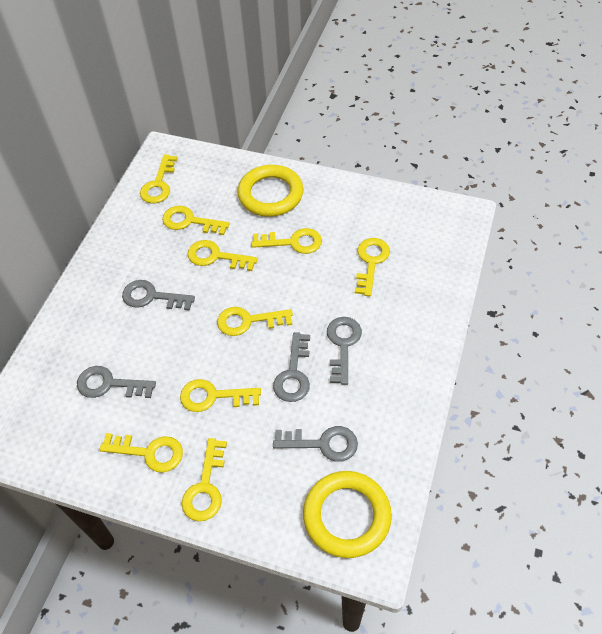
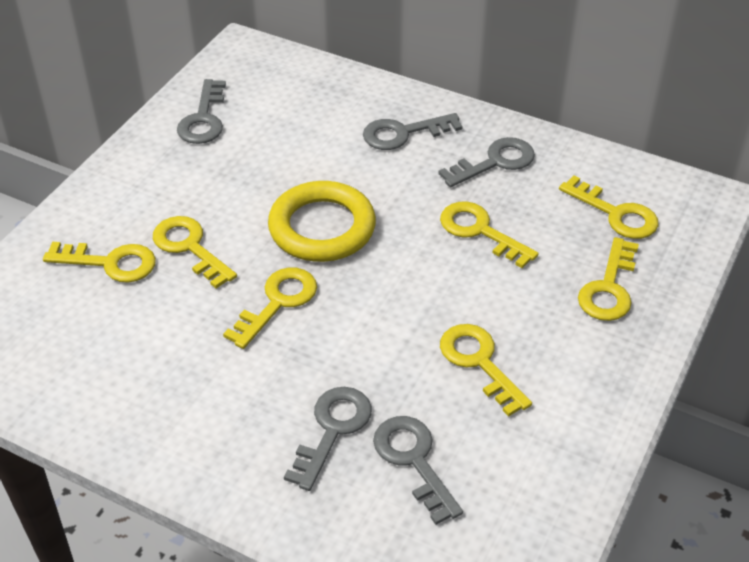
yellow key: [99,433,183,473] [140,154,178,203] [162,206,230,235] [180,379,261,412] [181,438,227,521] [188,240,258,271] [217,307,293,336] [251,228,322,254] [355,238,390,296] = 9 -> [43,242,156,283] [153,216,237,288] [223,267,317,349] [440,202,539,268] [440,324,532,417] [559,175,658,239] [578,237,639,321] = 7
yellow ring: [237,165,303,217] [303,471,392,558] = 2 -> [268,181,376,262] = 1

